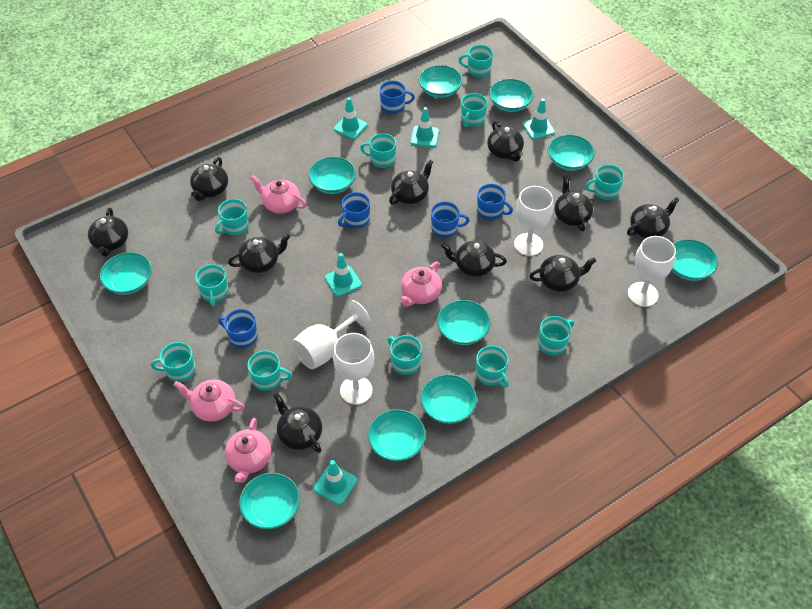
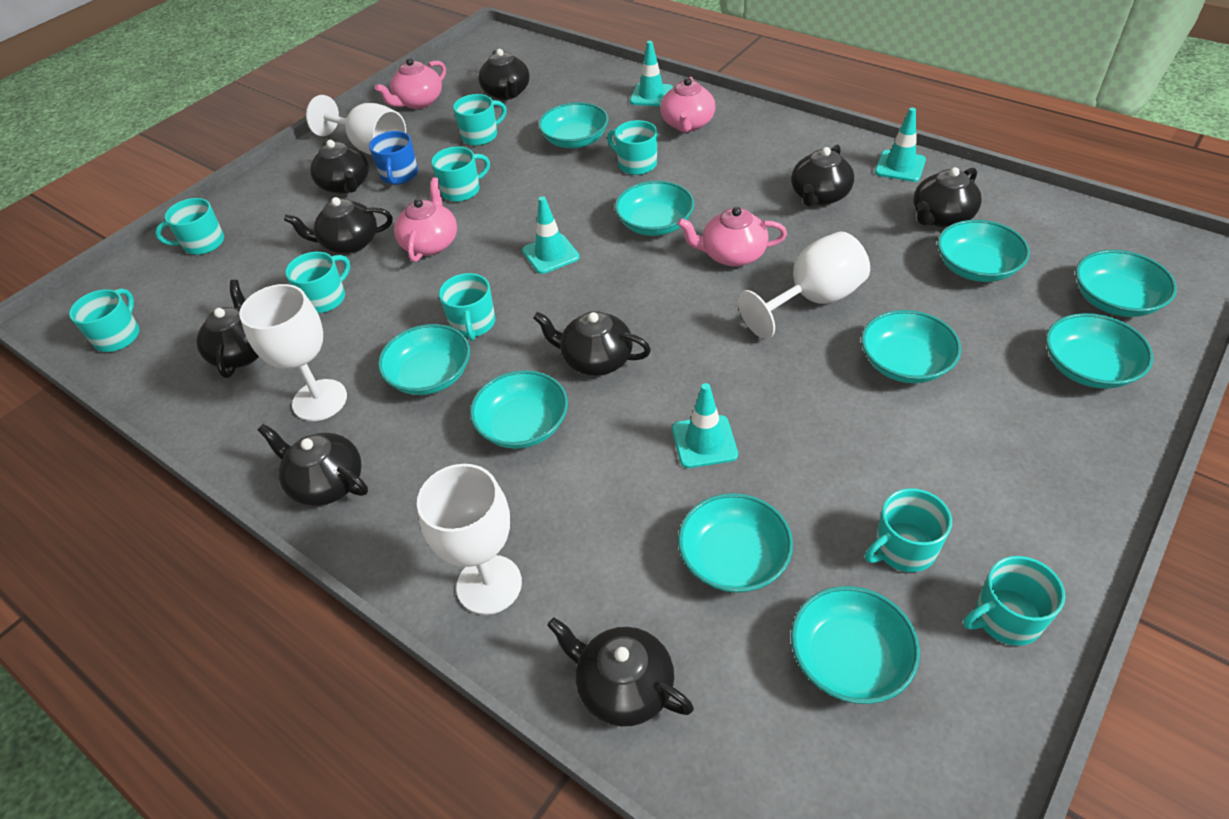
black teapot: [88,208,128,257] [190,157,228,201] [228,234,291,273] [273,393,322,453] [389,160,433,205] [441,241,507,277] [487,121,524,162] [529,255,596,292] [555,175,593,231] [627,197,679,238] = 10 -> [196,280,259,378] [258,424,368,506] [284,197,392,254] [310,140,369,194] [478,49,530,100] [533,311,651,376] [547,617,694,727] [791,145,854,207] [913,167,982,228] = 9
blue mug: [218,309,258,348] [338,192,370,228] [380,81,415,114] [431,201,470,238] [477,184,513,220] = 5 -> [369,131,418,185] = 1
turquoise mug: [151,342,196,382] [195,264,228,306] [215,199,249,235] [247,350,292,391] [360,133,396,168] [387,335,422,375] [458,45,493,77] [461,93,487,127] [476,346,509,388] [538,316,574,355] [585,164,624,200] = 11 -> [69,288,140,352] [155,198,224,255] [285,252,350,313] [431,147,490,202] [439,273,495,341] [453,94,507,146] [607,120,657,175] [865,488,952,572] [963,556,1065,646] = 9
turquoise traffic cone: [314,460,357,505] [325,253,362,296] [334,97,367,139] [410,107,439,147] [522,98,555,139] = 5 -> [522,196,580,274] [630,41,673,106] [672,383,738,468] [875,108,926,182] = 4

